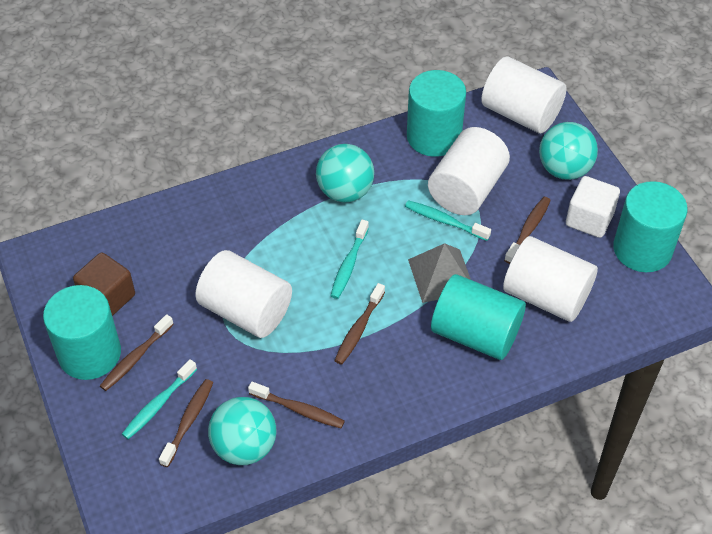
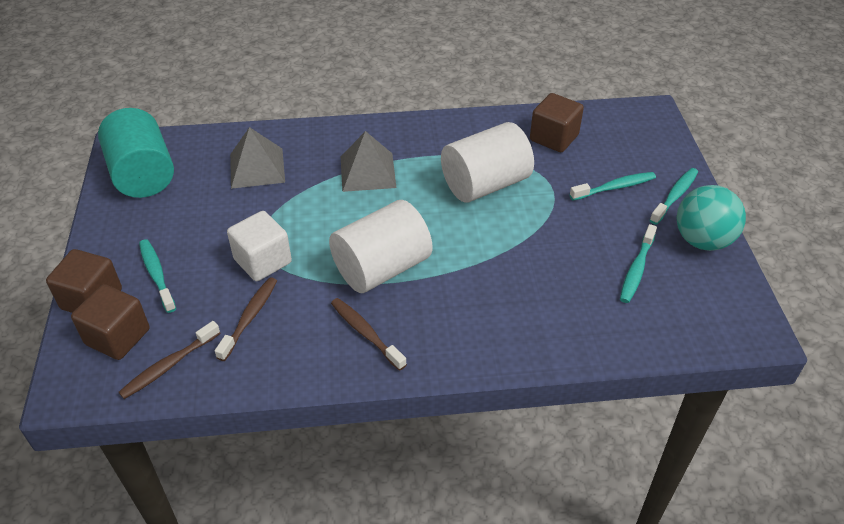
brown cube: [73,252,135,316] = 1 -> [46,249,122,313] [71,284,149,360] [530,93,584,152] = 3
brown toothbrush: [100,314,174,391] [159,379,213,467] [248,382,345,428] [334,283,385,365] [504,197,551,264] = 5 -> [118,321,220,399] [215,277,277,361] [331,298,407,371] = 3
grey pyramid: [408,243,471,303] = 1 -> [230,127,285,189] [341,131,396,192] = 2
turquoise ball: [208,397,276,465] [316,144,374,202] [539,122,598,180] = 3 -> [676,185,746,251] = 1
turquoise cylinder: [43,285,121,380] [407,70,466,157] [431,274,526,360] [613,181,688,272] = 4 -> [98,108,174,198] = 1
turquoise toothbrush: [122,359,197,439] [330,220,369,299] [405,200,491,241] = 3 -> [139,239,176,313] [570,172,656,201] [620,224,657,303] [650,168,698,225] = 4
white cylinder: [195,250,292,338] [428,127,510,215] [481,57,567,134] [503,236,598,322] = 4 -> [329,200,432,293] [441,122,534,202] = 2

